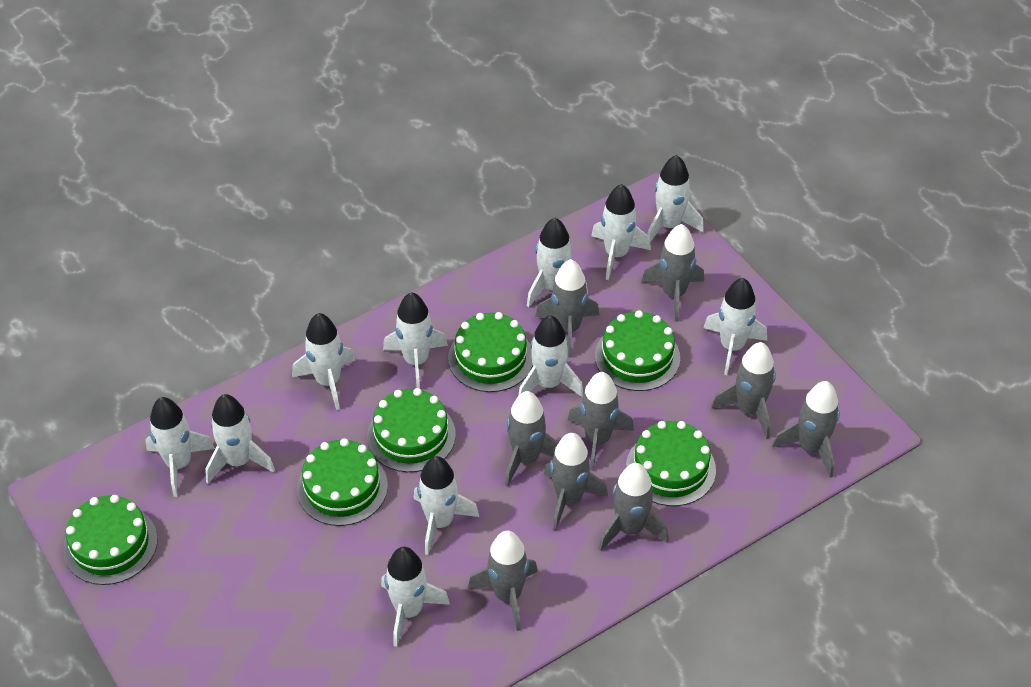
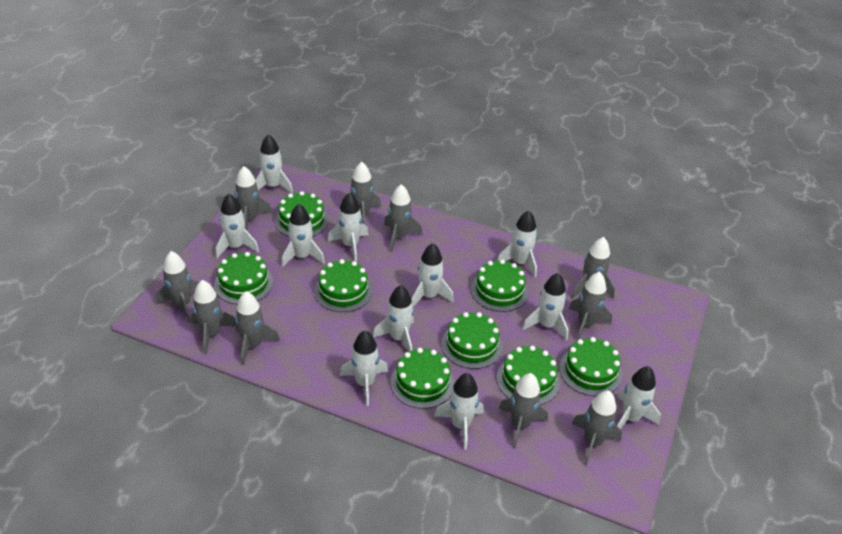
green cake: [63,495,158,585] [297,438,388,526] [367,388,456,472] [448,312,533,392] [595,310,680,391] [626,421,716,506] = 6 -> [214,252,273,304] [275,191,329,237] [314,259,373,312] [391,348,454,409] [441,312,503,369] [471,259,528,312] [497,346,560,405] [559,337,622,396] = 8
grey rocket: [468,531,538,631] [505,391,558,486] [535,259,599,357] [544,433,608,531] [568,372,634,471] [599,463,669,551] [641,224,704,322] [711,342,776,439] [772,381,840,478] = 9 -> [156,251,198,323] [191,280,236,354] [235,166,273,231] [235,291,280,365] [342,162,381,225] [384,184,423,252] [499,373,548,448] [569,272,612,341] [571,237,615,299] [571,390,622,465] = 10

